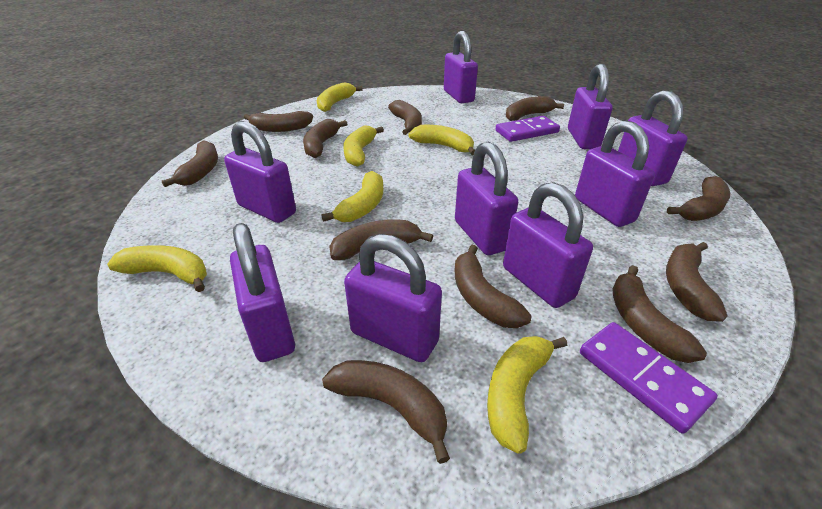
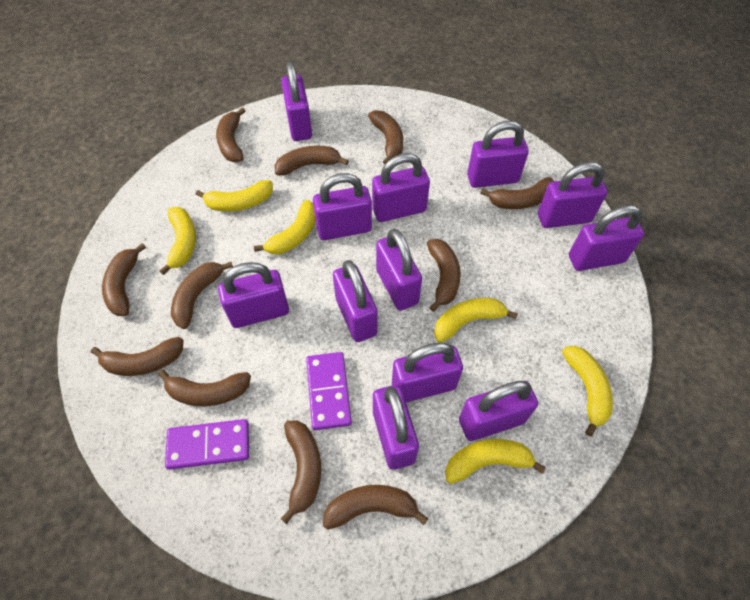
purple padlock: [224,121,296,223] [230,223,295,362] [344,234,442,362] [444,31,478,103] [455,142,518,255] [503,182,593,308] [568,64,613,149] [575,121,655,227] [618,90,688,186] = 9 -> [218,262,289,328] [281,62,312,141] [313,173,372,240] [333,260,378,342] [372,153,430,222] [373,385,419,470] [376,229,422,311] [392,342,463,402] [459,381,538,441] [467,121,529,188] [538,162,607,228] [569,205,644,271] = 12

